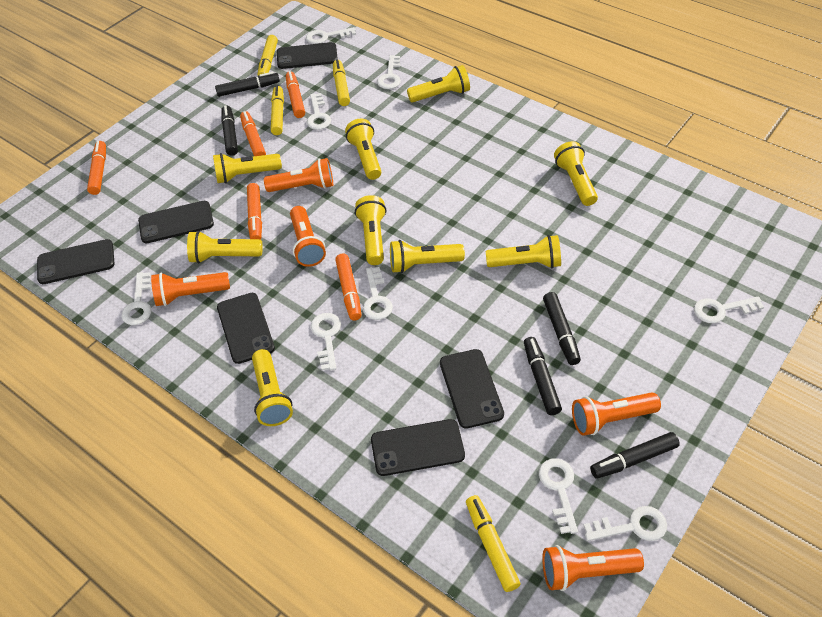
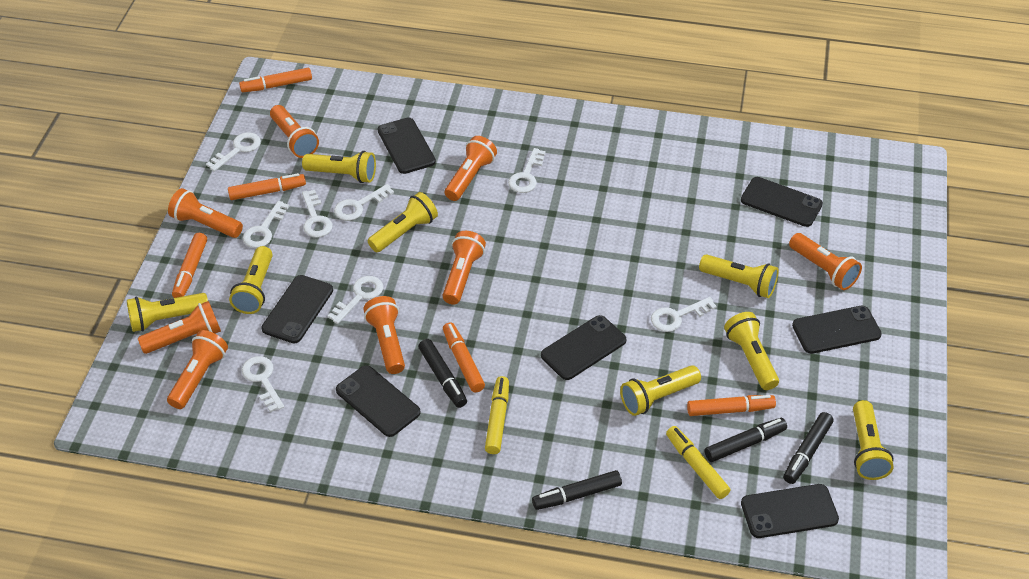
black marker: [215,72,280,97] [221,105,238,156] [524,337,562,415] [543,292,581,365] [590,432,680,479] = 5 -> [418,339,467,408] [532,470,622,510] [705,418,787,462] [783,412,834,484] = 4
black phone: [37,239,115,284] [138,201,214,243] [217,293,275,364] [277,42,338,69] [371,419,465,476] [440,349,504,429] = 6 -> [261,275,333,343] [336,365,421,437] [377,118,436,174] [541,315,626,380] [741,177,823,227] [741,484,839,538] [792,306,882,354] = 7
orange flashlight: [151,272,230,306] [264,158,333,192] [290,206,326,267] [542,545,644,591] [572,392,661,436] = 5 -> [138,301,221,354] [167,330,228,409] [168,188,243,238] [270,105,319,158] [364,296,405,374] [443,231,486,305] [445,136,497,201] [789,233,862,290] = 8
white key: [121,272,152,325] [306,27,356,44] [307,93,331,130] [311,313,341,371] [363,267,393,320] [377,55,401,89] [539,458,578,534] [583,506,667,541] [694,296,764,323] = 9 -> [206,132,261,171] [242,201,289,248] [242,356,284,412] [302,190,333,238] [328,276,383,324] [334,184,394,221] [508,148,546,193] [651,297,717,332] = 8
yellow flashlight: [187,231,262,264] [213,153,282,183] [252,349,293,426] [345,119,381,180] [355,195,386,265] [390,240,465,273] [407,65,470,102] [486,235,561,268] [554,141,598,206] = 9 -> [127,293,208,332] [229,246,273,314] [302,151,376,183] [368,192,438,252] [620,365,701,416] [699,254,779,298] [724,312,779,390] [853,400,894,480] = 8
yellow marker: [258,35,278,75] [271,86,284,135] [333,59,350,106] [466,495,521,592] = 4 -> [485,376,509,454] [666,426,731,499] = 2

